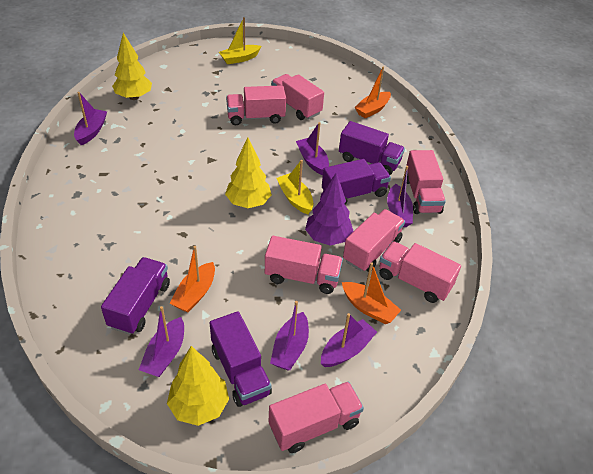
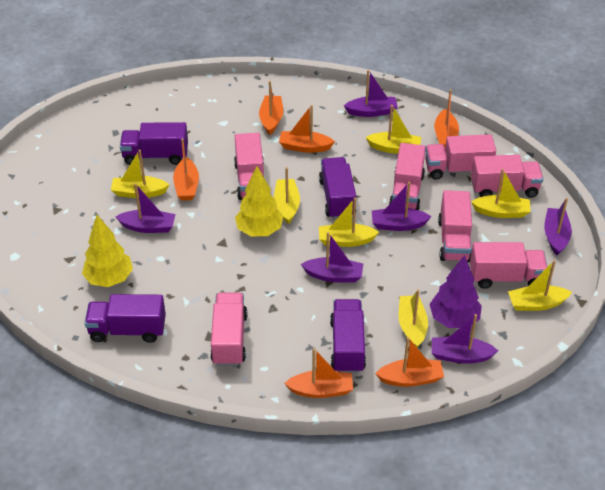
orange boat: [170,246,215,313] [342,262,401,324] [355,66,391,118] = 3 -> [173,139,199,201] [259,81,283,135] [279,105,335,153] [284,348,353,398] [375,337,444,387] [434,89,459,147] = 6
yellow boat: [219,17,261,64] [276,160,313,214] = 2 -> [111,150,170,198] [274,167,300,224] [319,198,379,247] [366,105,421,154] [398,289,428,347] [471,169,531,218] [508,260,572,311] = 7
yellow tree: [112,33,152,100] [167,346,229,426] [225,137,272,208] = 3 -> [82,215,133,287] [235,166,283,237] = 2

